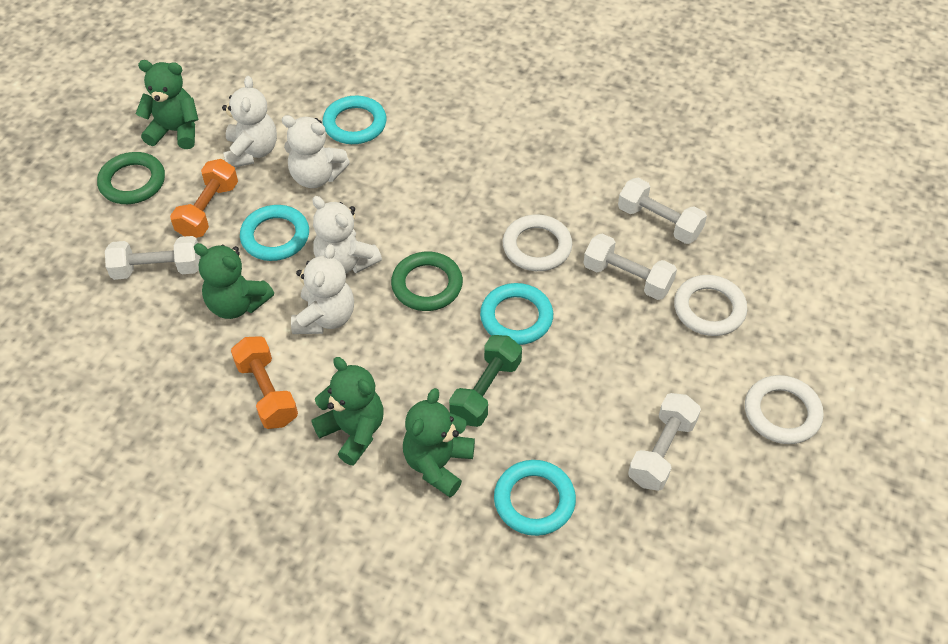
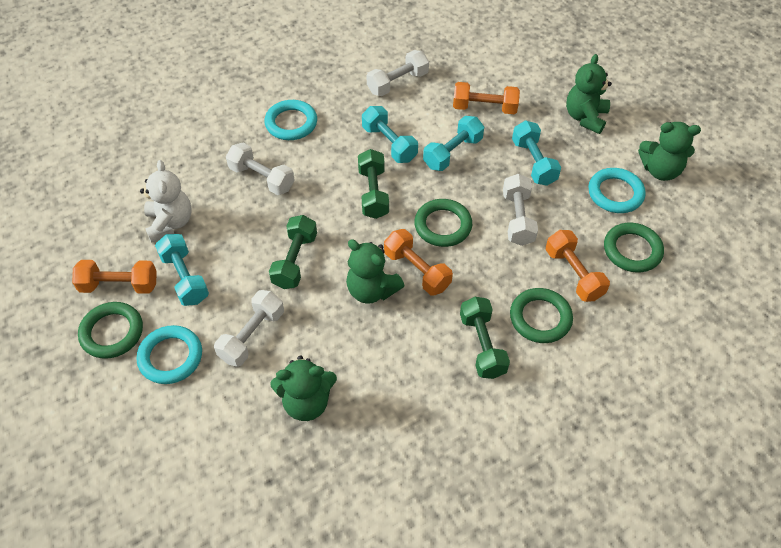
green dumbbell: [449,335,522,427] = 1 -> [269,215,317,289] [358,149,389,219] [460,297,510,379] = 3
green ring: [97,152,165,204] [391,252,463,311] = 2 -> [78,302,143,359] [414,199,472,247] [510,288,573,343] [604,223,664,272] = 4
orange dumbbell: [170,159,238,238] [231,336,298,429] = 2 -> [72,260,157,294] [384,229,453,296] [453,82,520,114] [546,230,610,302] = 4
turquoise dumbbell: none = 0 -> [155,234,209,306] [362,106,418,163] [423,116,484,171] [512,120,561,186] = 4
turquoise ring: [240,205,309,261] [323,96,387,144] [480,283,553,345] [494,460,576,536] = 4 -> [137,325,202,384] [264,100,317,140] [588,168,646,213] = 3
white ring: [503,214,572,271] [674,275,747,336] [745,375,824,444] = 3 -> none = 0
white teddy bear: [222,76,277,167] [282,115,350,188] [291,244,354,334] [312,196,382,273] = 4 -> [140,160,192,243] = 1

